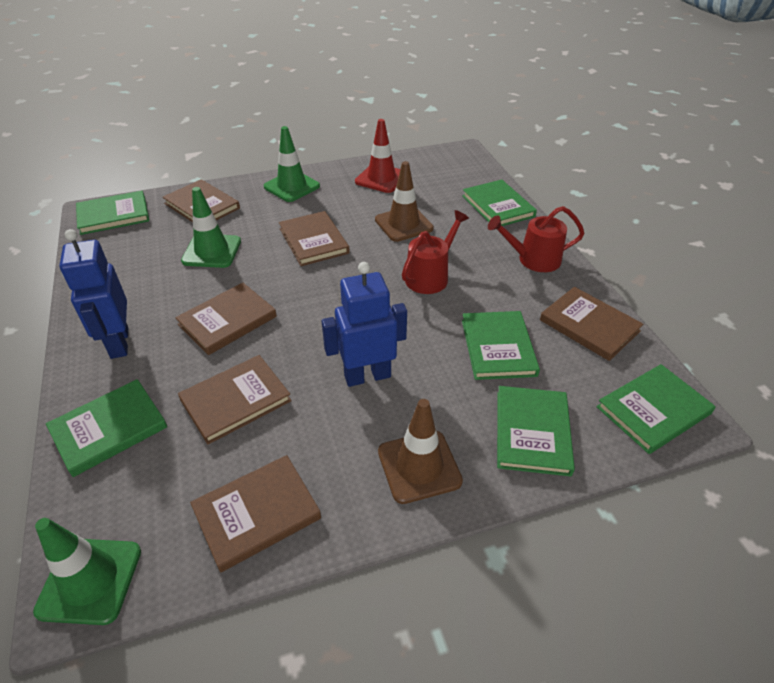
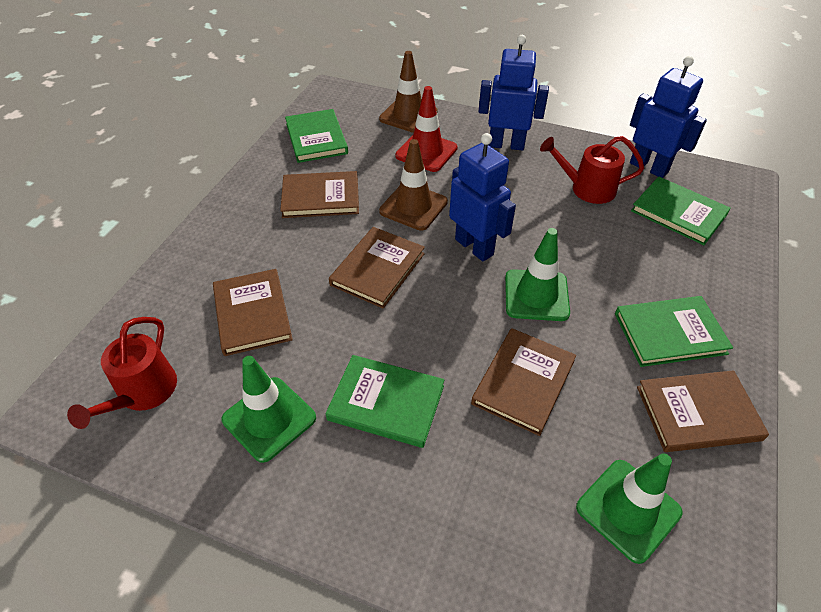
blue robot: [59,229,128,359] [322,262,407,387] = 2 -> [449,133,516,261] [478,35,549,151] [630,56,707,178] = 3
brown book: [162,179,240,222] [175,282,277,355] [178,355,292,444] [190,455,321,572] [279,211,350,266] [540,287,644,361] = 6 -> [213,269,293,356] [280,171,359,218] [329,227,425,309] [471,328,576,436] [637,370,769,452] = 5
green book: [46,379,167,477] [76,191,149,235] [462,180,537,226] [462,311,540,380] [497,386,575,476] [597,364,716,454] = 6 -> [285,109,348,163] [326,355,444,448] [615,296,733,367] [631,176,731,245] = 4

